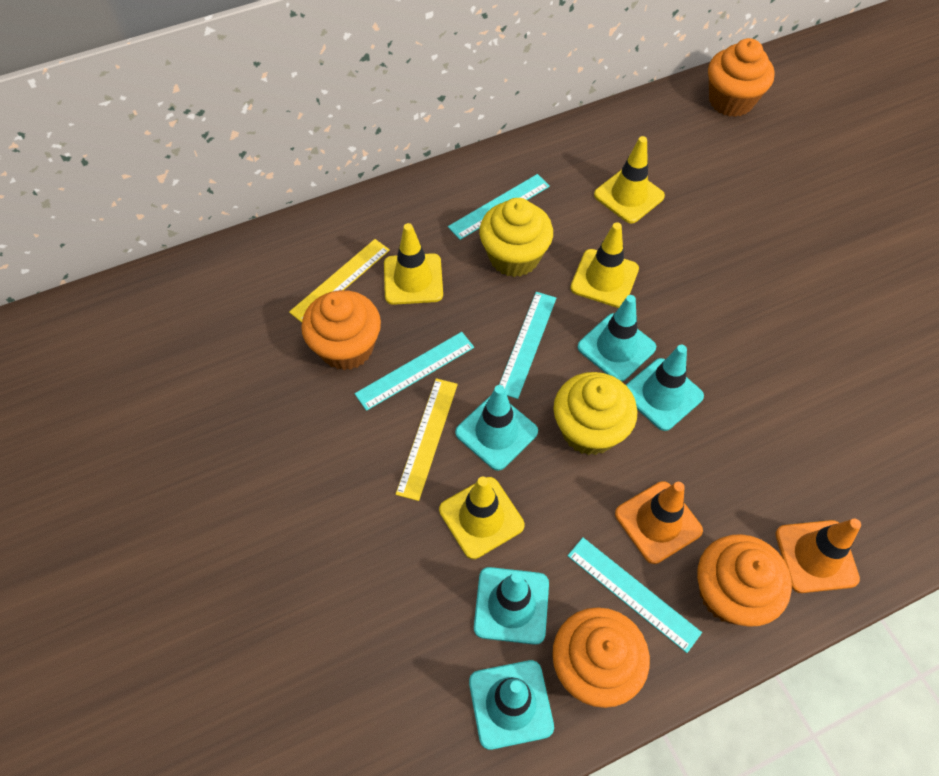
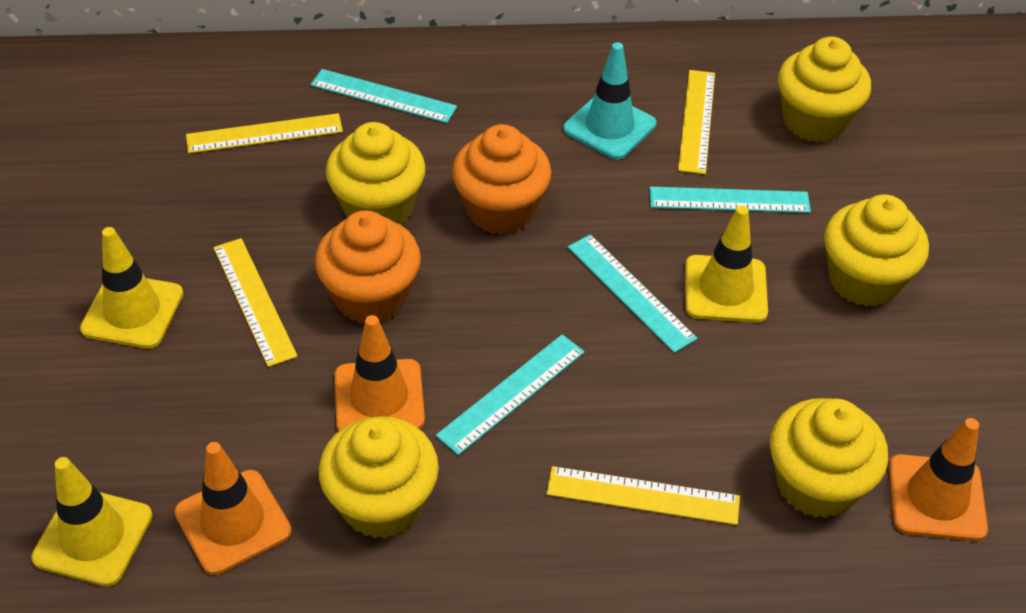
orange cupcake: [301,290,381,370] [552,607,650,708] [697,534,792,627] [708,38,775,117] = 4 -> [315,210,421,323] [452,124,552,235] = 2
orange traffic cone: [615,481,703,564] [776,519,861,593] = 2 -> [174,442,291,575] [335,315,425,431] [888,418,988,541] = 3
turquoise traffic cone: [455,385,538,471] [469,660,554,750] [474,567,549,645] [577,295,656,382] [626,345,704,431] = 5 -> [563,42,656,160] = 1
yellow cupcake: [479,198,553,277] [553,372,637,455] = 2 -> [319,416,439,539] [326,122,426,225] [770,398,888,518] [778,37,871,143] [824,194,929,307] = 5
yellow ruler: [289,239,390,323] [396,378,458,501] = 2 -> [186,113,343,153] [213,238,298,367] [547,466,740,525] [678,70,715,174] = 4
yellow traffic cone: [384,223,443,305] [439,477,524,559] [570,222,639,308] [594,136,665,223] = 4 -> [31,457,153,586] [80,227,184,349] [685,205,768,323] = 3

